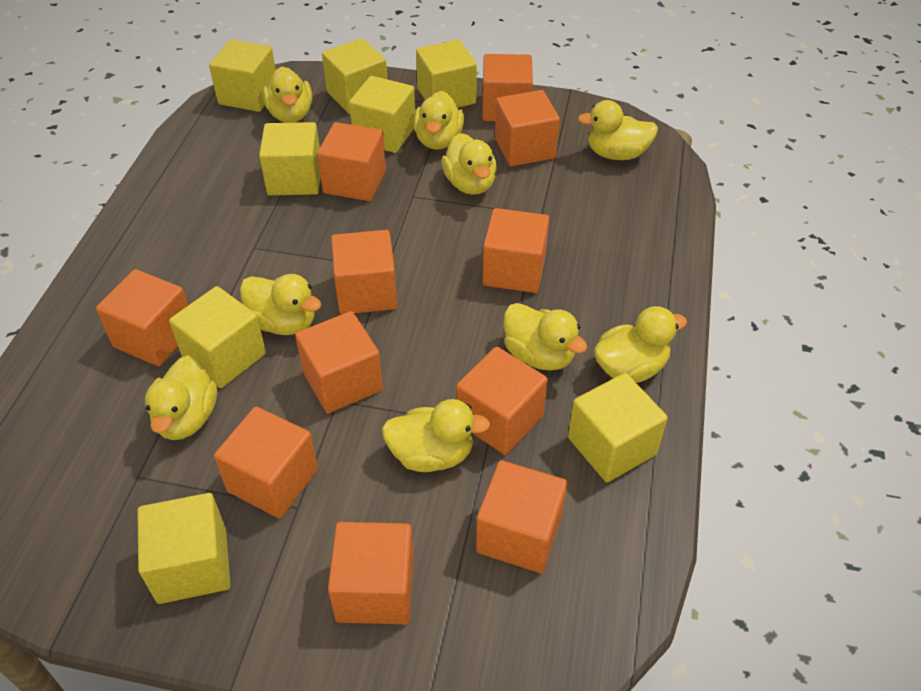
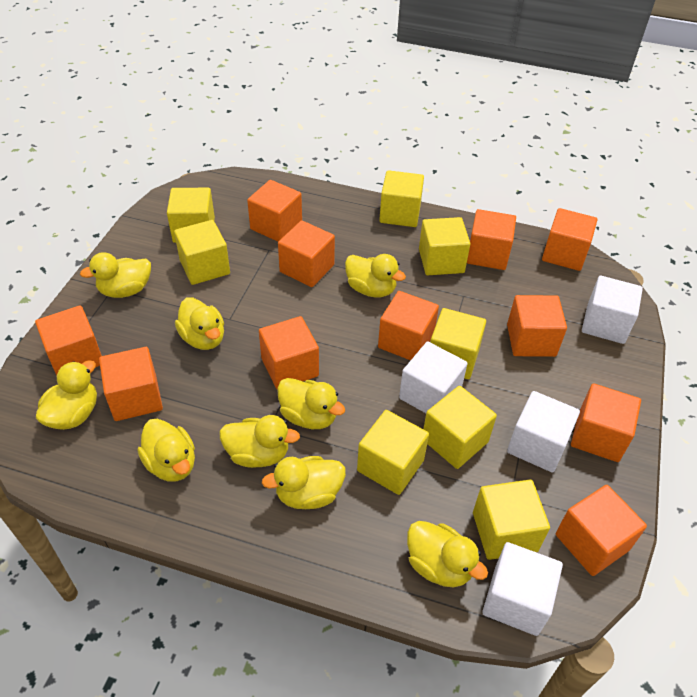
white cube: none = 0 -> [399,342,468,413] [482,542,563,636] [507,391,580,472] [582,276,643,344] = 4

